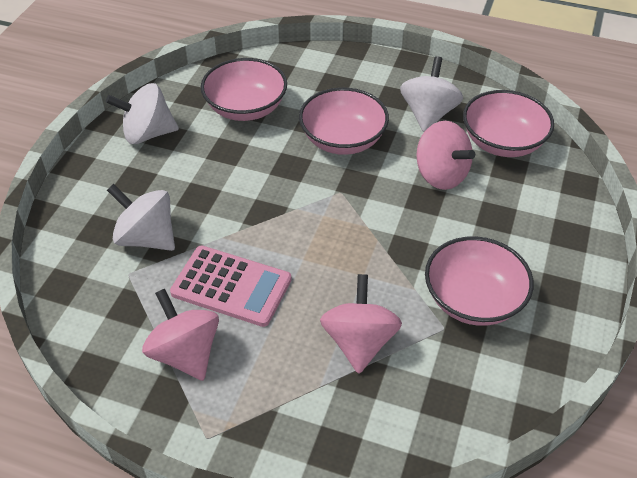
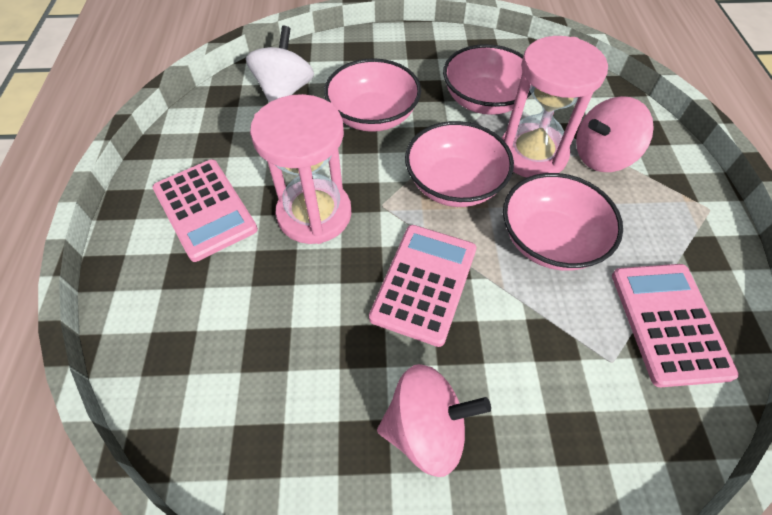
pink calculator: [170,246,292,327] = 1 -> [153,160,258,262] [369,225,476,347] [612,264,739,387] = 3
pink hourglass: none = 0 -> [250,94,351,244] [502,36,608,177] = 2
pink spinning top: [142,288,219,381] [320,274,402,374] [416,121,475,190] = 3 -> [377,364,491,477] [576,96,654,172] = 2
white spinning top: [106,83,179,144] [107,184,175,251] [400,56,463,132] = 3 -> [246,26,314,102] = 1

